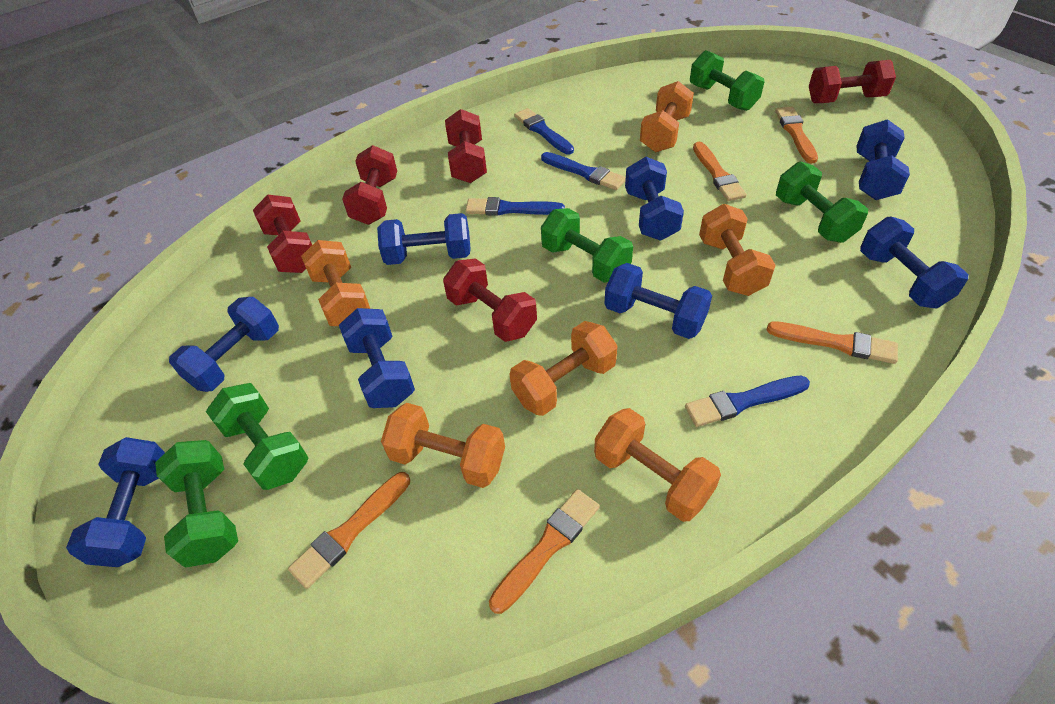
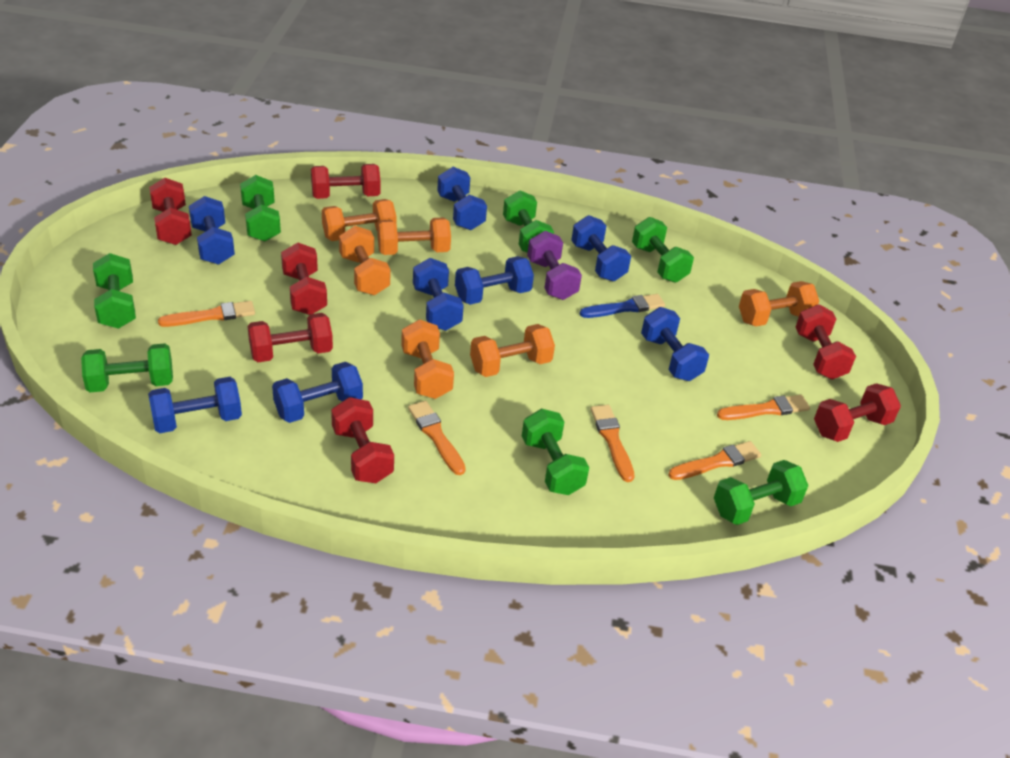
blue brush: [465,197,565,216] [514,108,574,154] [541,152,626,190] [685,376,810,427] = 4 -> [580,294,665,318] = 1
green dumbbell: [155,440,238,568] [206,383,309,490] [541,208,633,283] [690,50,764,111] [776,161,868,243] = 5 -> [81,343,173,392] [93,253,136,329] [240,175,281,242] [503,190,554,253] [522,409,589,495] [632,217,694,283] [714,460,808,525] = 7
purple dumbbell: none = 0 -> [527,231,582,300] = 1
red dumbbell: [253,195,312,273] [342,145,397,225] [443,258,537,342] [445,109,487,183] [809,60,896,103] = 5 -> [149,178,192,245] [248,313,333,362] [281,243,327,315] [311,164,381,199] [331,397,394,483] [796,304,856,379] [814,383,901,442] = 7

